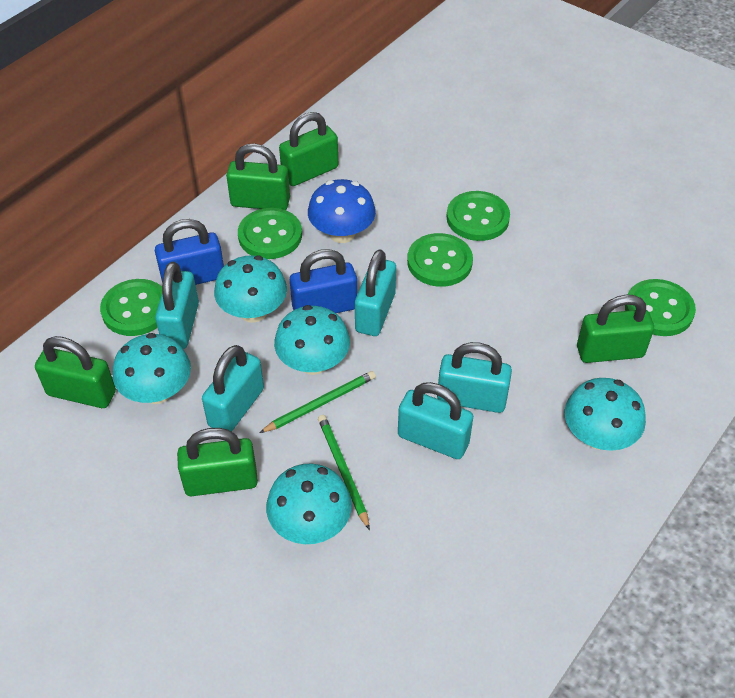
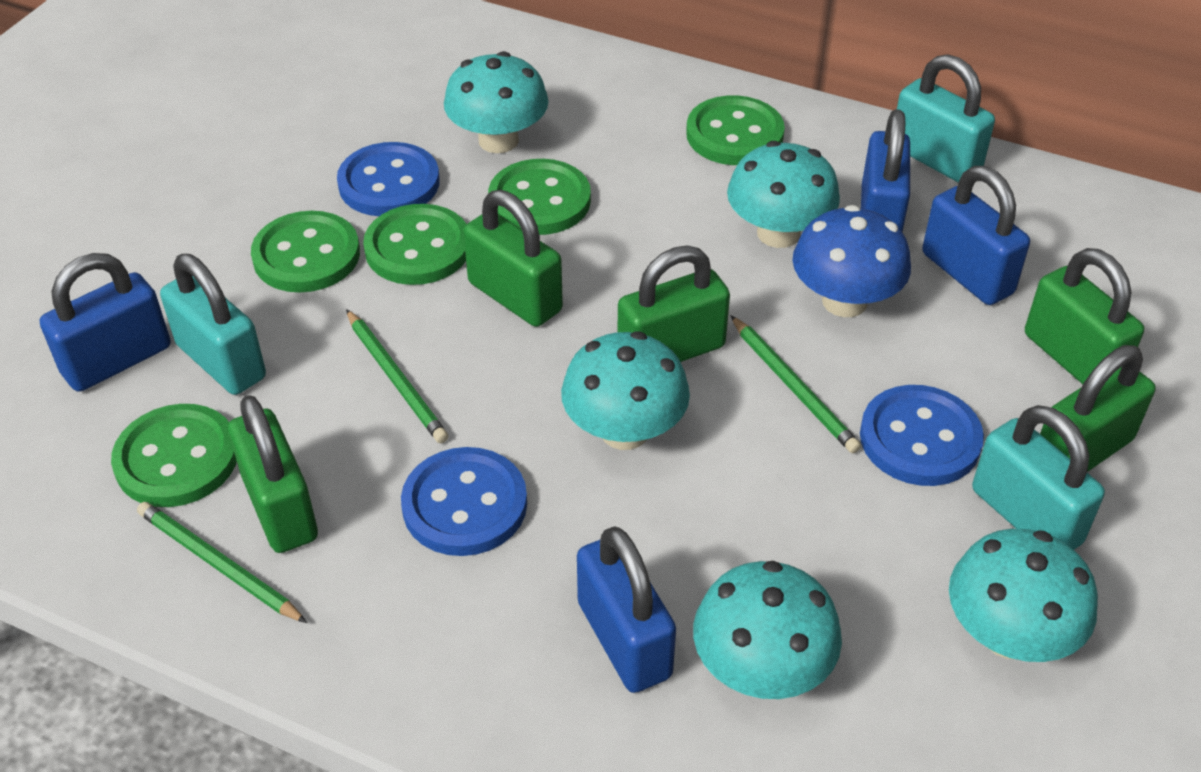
blue button: none = 0 -> [337,142,439,216] [401,447,527,556] [860,385,984,486] = 3
blue padlock: [155,219,224,285] [290,249,357,313] = 2 -> [40,253,171,392] [577,526,676,693] [861,109,910,232] [922,166,1030,305] = 4
green pencil: [259,371,376,433] [318,415,370,530] = 2 -> [137,502,307,623] [346,309,448,443] [731,316,861,453] = 3
turquoise padlock: [155,262,199,349] [202,345,264,432] [355,249,396,336] [398,382,473,459] [437,342,512,413] = 5 -> [160,254,266,395] [897,54,995,182] [972,405,1105,550] = 3

